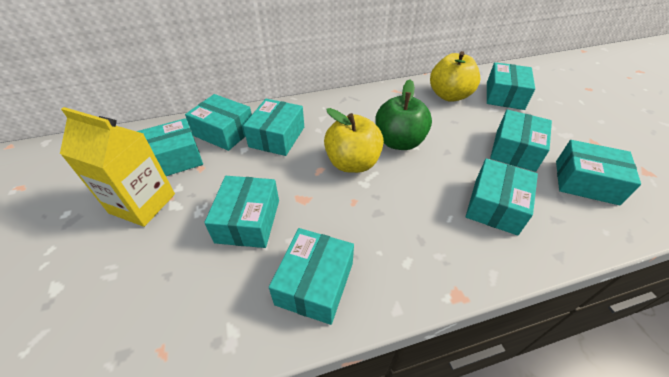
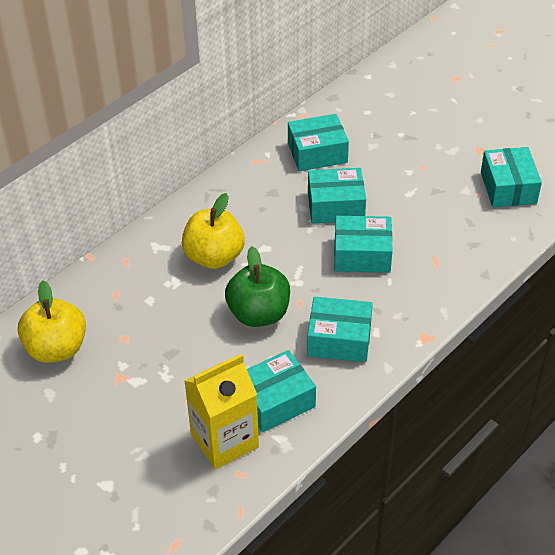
turquoise box: [136,118,203,176] [185,94,252,151] [204,176,279,248] [243,99,304,156] [269,228,354,325] [466,159,538,235] [487,62,535,110] [490,110,552,172] [556,140,641,205] = 9 -> [247,350,316,433] [288,114,349,172] [307,297,373,362] [308,168,366,224] [334,216,393,273] [481,147,542,208] = 6

